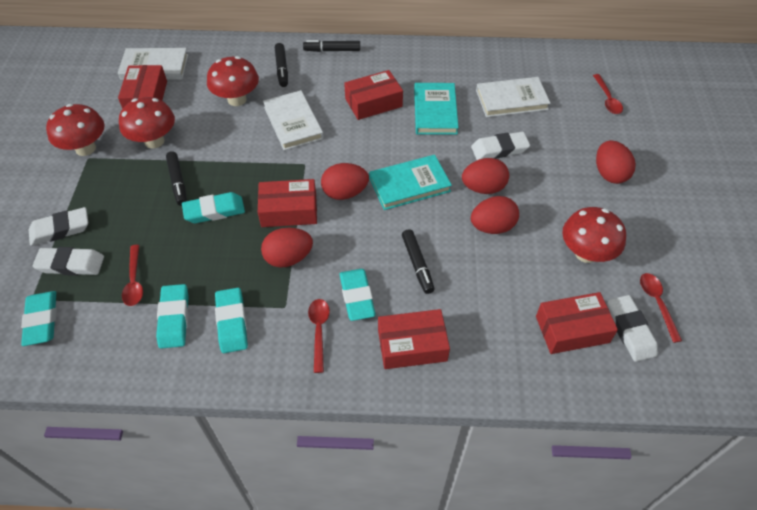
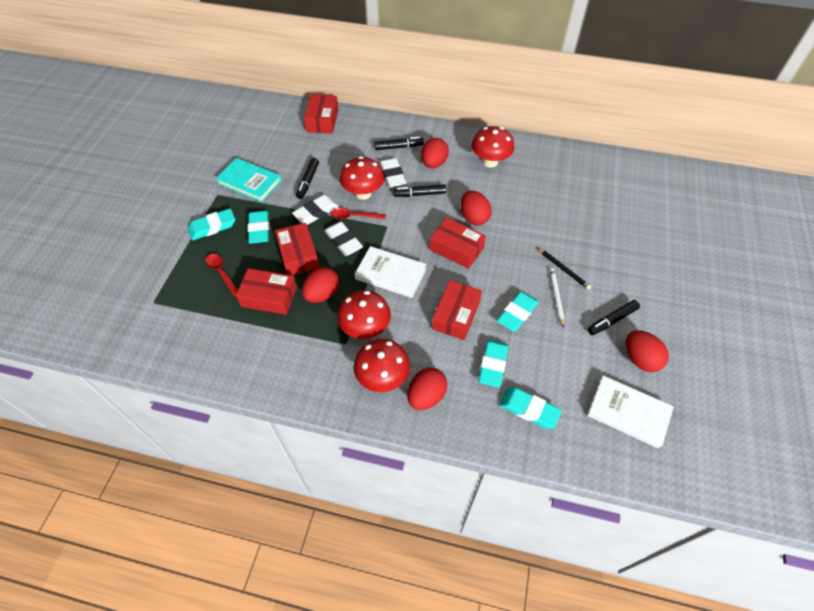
black pencil: none = 0 -> [537,247,591,290] = 1
red spoon: [122,245,143,306] [308,299,330,373] [593,74,623,114] [640,273,682,343] = 4 -> [205,254,238,297] [331,208,386,219] = 2
turquoise book: [369,155,452,210] [414,83,459,135] = 2 -> [215,158,282,202] = 1
white book: [118,48,188,80] [263,90,324,150] [476,77,551,117] = 3 -> [355,246,427,298] [587,375,674,448] = 2
white eraser: [29,207,88,246] [33,247,104,275] [471,132,530,160] [607,295,658,362] = 4 -> [292,195,339,225] [324,222,363,256] [380,158,406,188] = 3
white pencil: none = 0 -> [550,268,564,328] = 1

